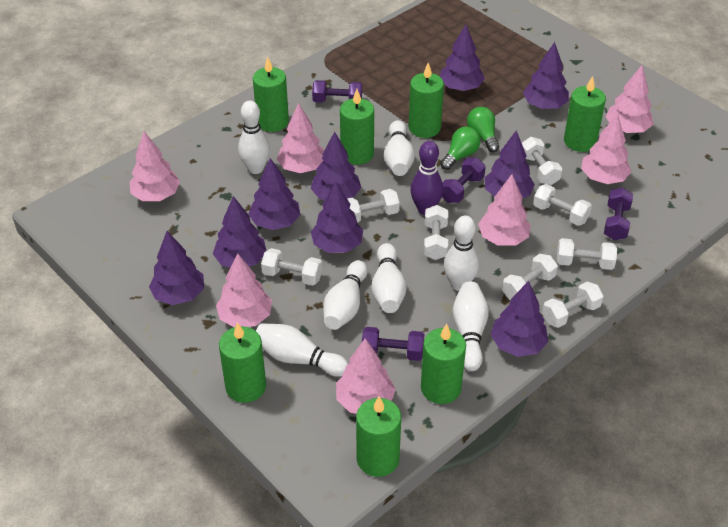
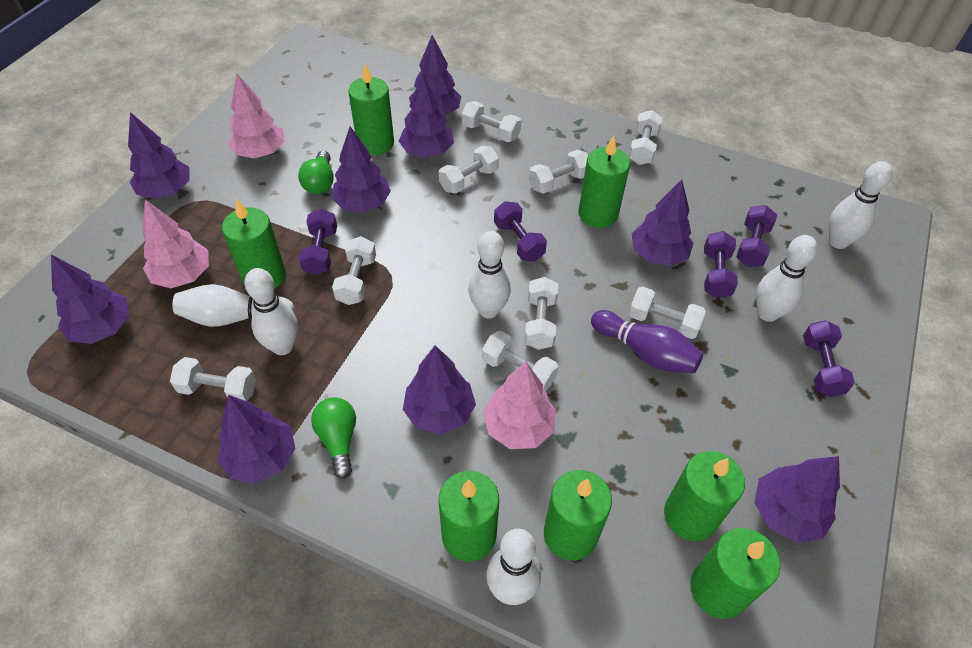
pink tree: [130,131,180,201] [216,253,272,327] [277,103,324,173] [336,338,396,413] [478,174,531,246] [581,114,631,184] [605,65,653,133] = 7 -> [142,199,209,288] [228,74,285,158] [483,362,556,449] = 3
purple dumbbell: [312,80,362,103] [362,327,424,361] [442,158,486,203] [604,188,633,241] = 4 -> [299,209,337,275] [494,201,547,261] [704,231,738,298] [736,205,777,267] [803,320,855,397] = 5
white bowling pin: [238,101,270,174] [256,323,349,377] [323,260,368,330] [371,243,407,313] [384,120,415,176] [444,216,479,291] [453,281,489,371] = 7 -> [173,284,295,327] [244,268,298,355] [468,231,511,319] [486,528,541,605] [756,235,817,322] [829,161,893,249] = 6
white dumbbell: [261,248,322,286] [347,189,400,222] [424,205,448,260] [502,254,558,300] [522,137,562,185] [533,184,592,226] [542,282,603,328] [557,238,617,270] = 8 -> [170,357,256,401] [332,236,376,305] [439,146,499,194] [462,101,521,142] [482,331,559,390] [524,277,558,350] [529,150,588,194] [629,110,663,165] [629,286,706,339] = 9

